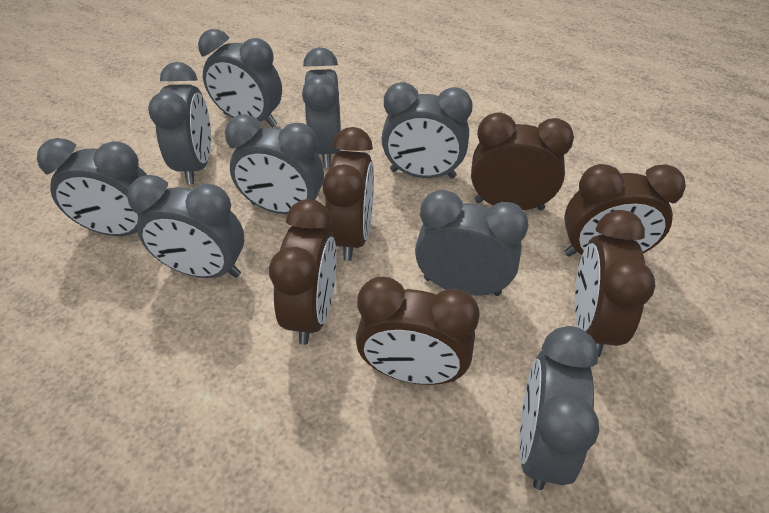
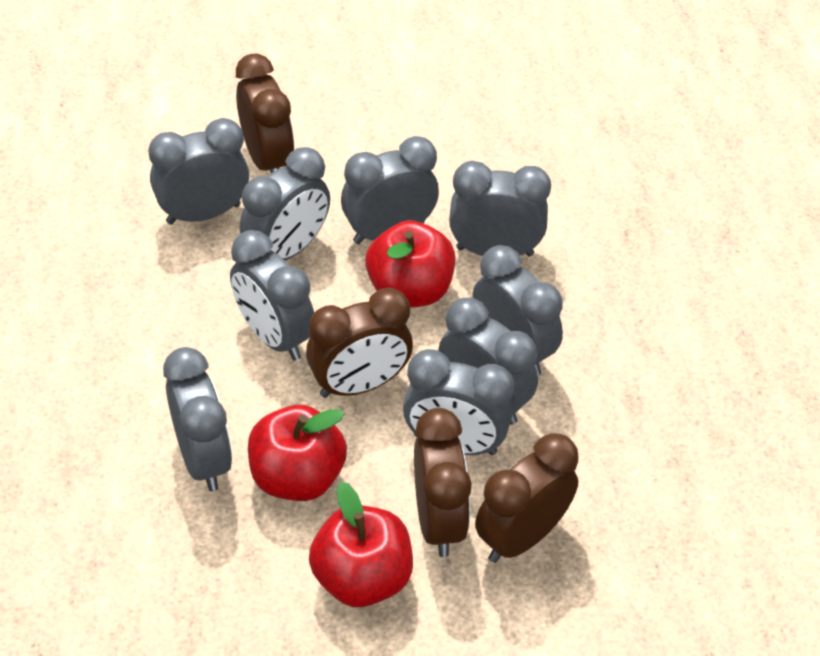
brown clock: [269,199,337,345] [322,127,374,261] [356,277,480,385] [471,112,574,210] [564,164,686,257] [575,210,656,357] = 6 -> [236,54,294,173] [306,288,413,398] [414,408,472,557] [475,433,579,563] = 4
red apple: none = 0 -> [248,405,347,501] [309,481,413,607] [365,220,456,308] = 3

